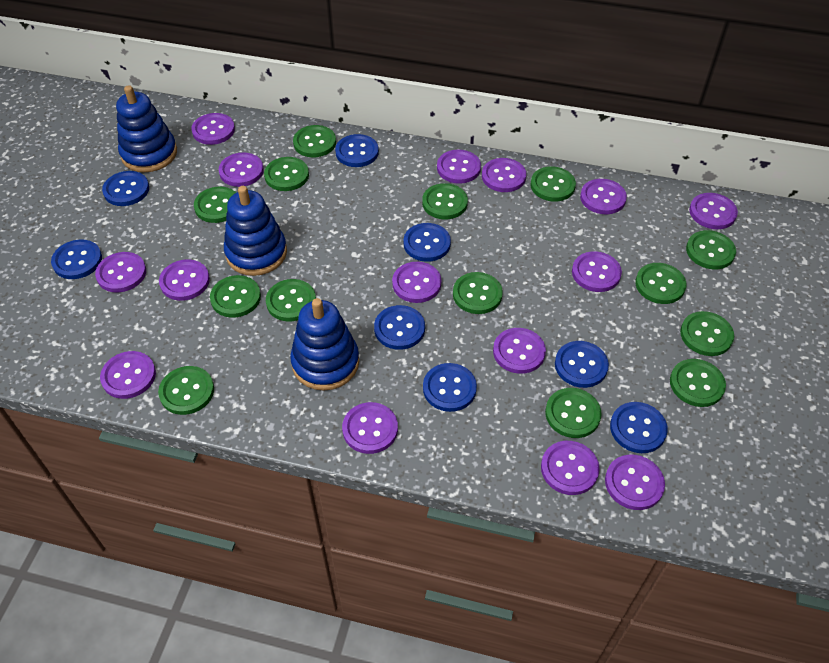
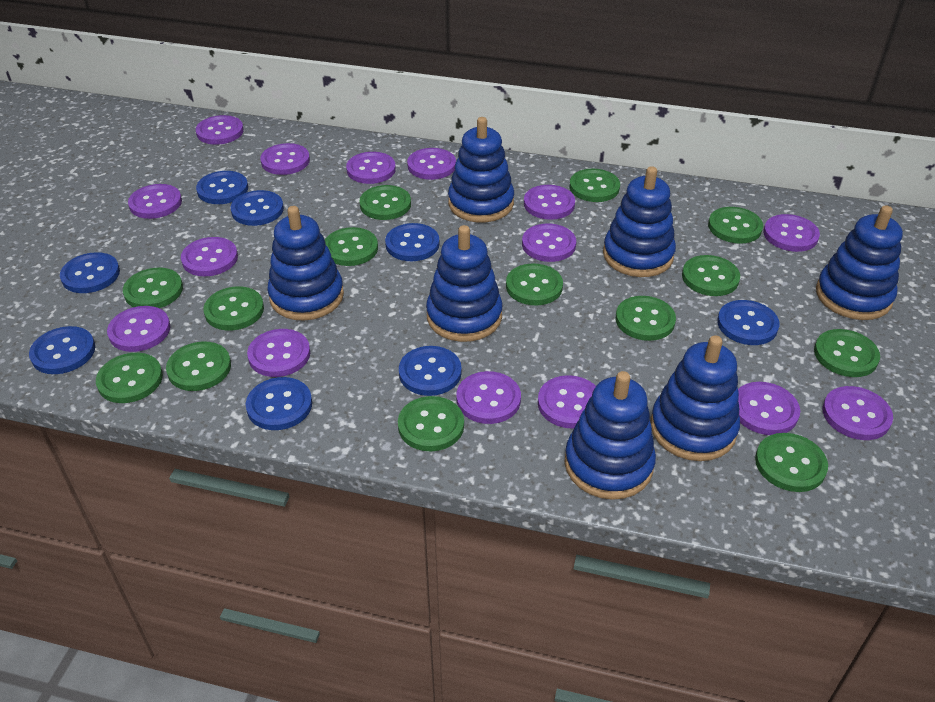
blue stacking toy: [116,85,177,172] [224,186,287,276] [290,298,359,391] = 3 -> [267,206,344,321] [426,225,503,342] [448,117,514,222] [564,371,656,500] [603,166,676,277] [651,335,740,461] [816,205,903,320] = 7

